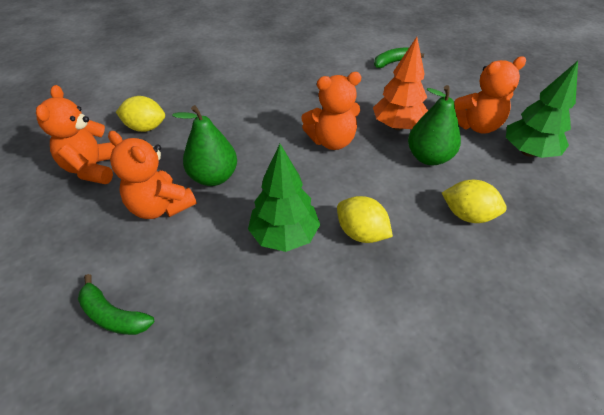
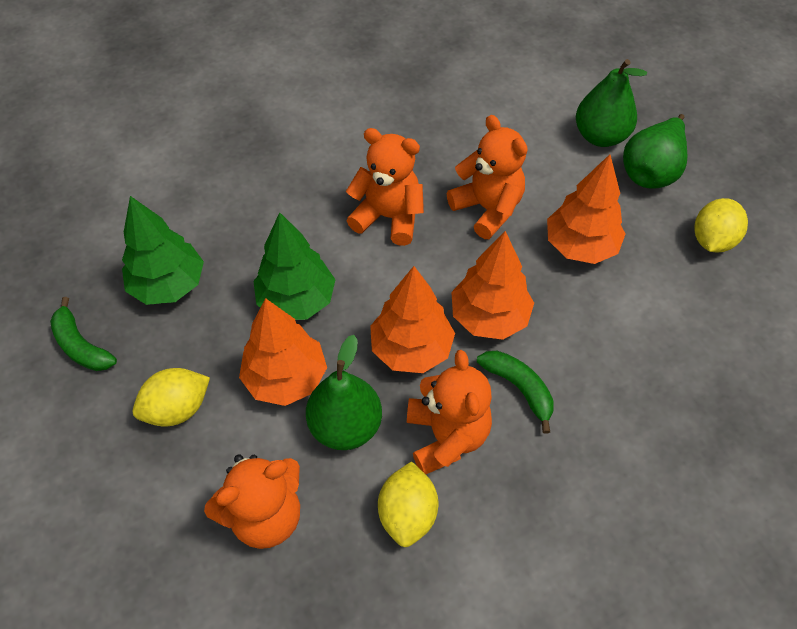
green pear: [172,105,237,186] [408,85,461,165] = 2 -> [306,335,382,450] [576,59,647,147] [623,114,687,189] = 3
orange tree: [373,37,428,130] = 1 -> [239,298,327,406] [370,266,455,373] [451,231,534,340] [547,154,626,264] = 4

